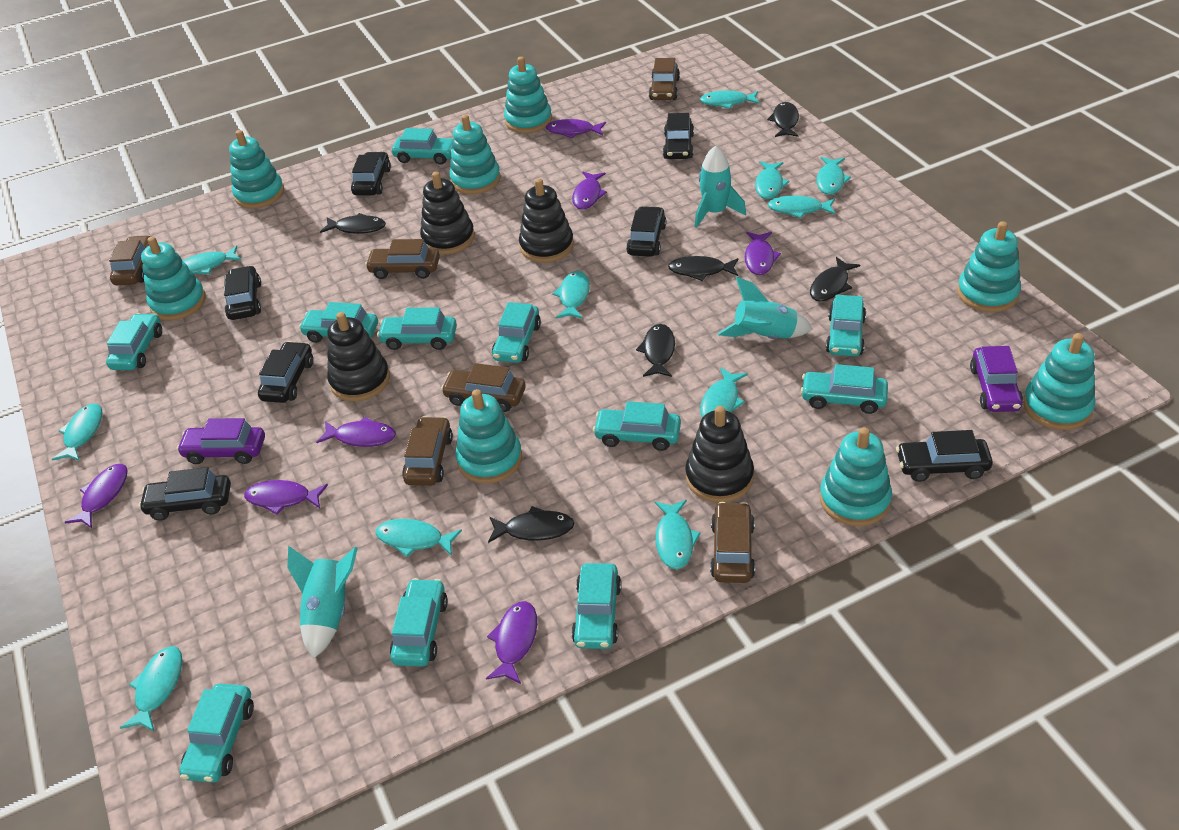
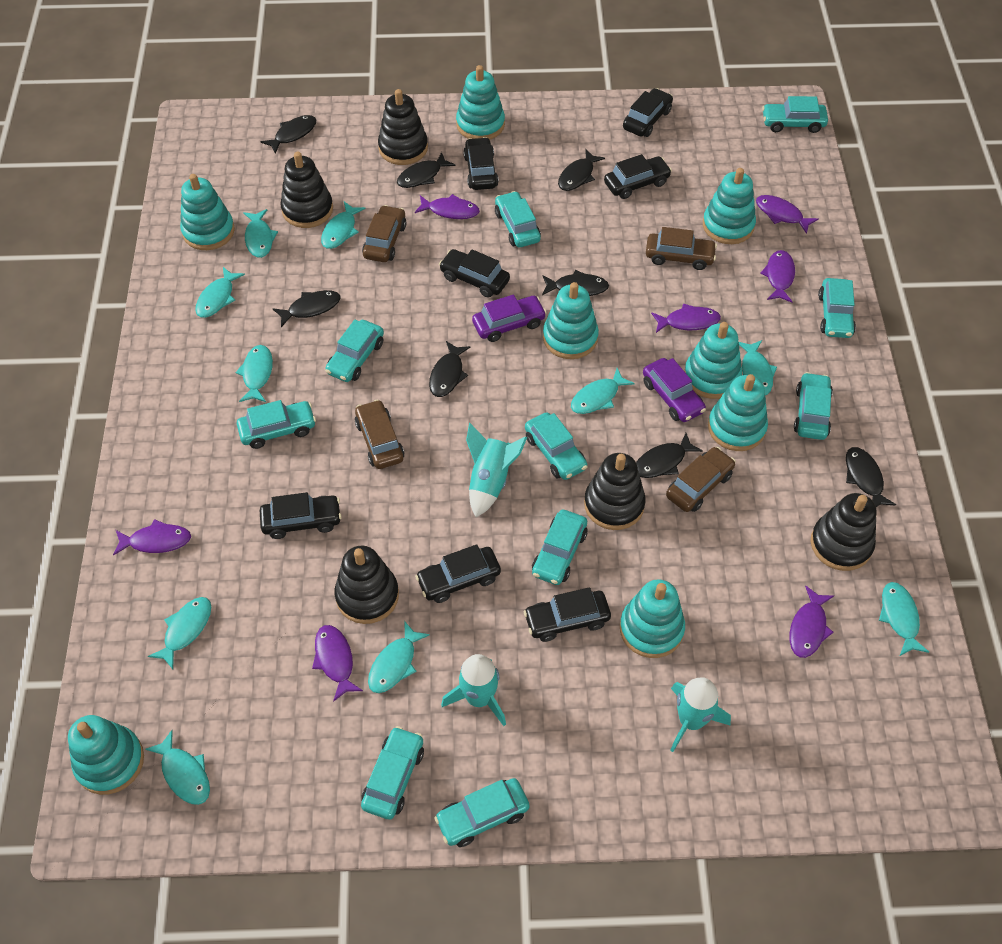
black fish: [320,213,386,234] [488,506,575,543] [636,324,675,377] [668,256,738,281] [767,102,799,137] [810,257,860,302] = 6 -> [261,115,316,154] [273,290,341,327] [397,152,455,188] [429,341,471,397] [542,270,609,296] [558,149,605,191] [636,433,703,478] [846,447,896,507] = 8
black stacking toy: [327,312,390,401] [420,172,475,255] [519,178,574,263] [685,406,754,503] = 4 -> [280,152,333,228] [334,546,399,624] [378,89,428,165] [584,453,646,530] [811,493,877,571] = 5
brown car: [109,235,151,285] [365,239,440,279] [402,416,453,486] [441,363,526,412] [649,58,680,100] [710,502,755,583] = 6 -> [355,399,404,469] [362,205,406,262] [646,227,717,270] [666,447,736,512] = 4
turquoise car: [106,313,162,370] [179,684,254,783] [299,302,378,343] [377,308,457,350] [390,578,448,667] [392,128,453,165] [492,302,541,363] [571,563,621,649] [593,401,681,451] [800,364,888,414] [826,295,866,357] = 11 -> [237,400,316,449] [325,320,384,382] [361,726,424,820] [434,778,529,847] [495,191,541,247] [525,412,588,480] [532,509,588,585] [762,96,828,133] [794,372,833,440] [818,278,856,338] = 10
turquoise fish: [51,403,102,461] [120,646,182,731] [182,246,241,274] [376,519,462,557] [552,271,590,319] [655,500,701,569] [700,90,760,109] [700,367,748,418] [755,161,789,199] [768,196,835,218] [817,157,851,195] = 11 -> [145,730,210,805] [148,597,211,669] [195,267,245,318] [235,345,273,402] [243,209,278,258] [321,202,366,249] [368,621,430,693] [571,368,635,414] [739,340,777,395] [879,582,929,656] = 10

